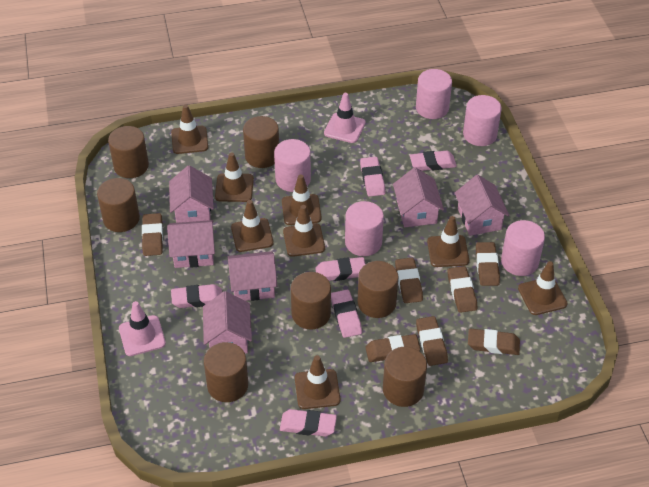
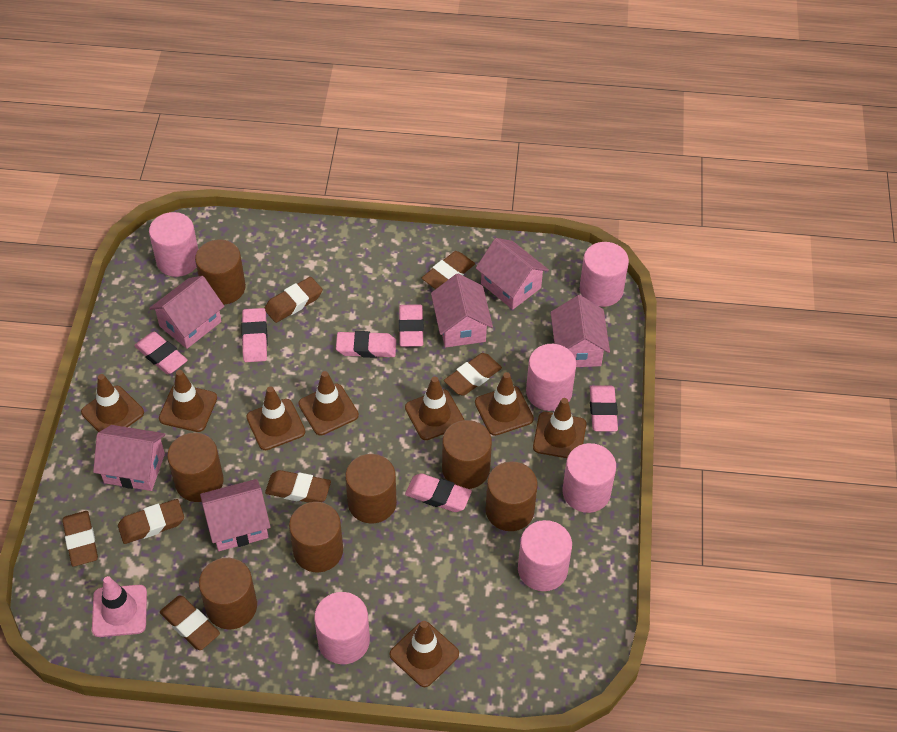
pink cylinder: [274,139,311,192] [345,201,384,256] [416,69,452,119] [463,95,502,146] [501,220,545,276] = 5 -> [149,212,198,277] [314,592,370,664] [518,520,572,591] [526,344,576,411] [563,443,616,513] [580,242,629,307] = 6
pink traffic cone: [119,301,166,356] [324,93,366,143] = 2 -> [92,576,147,637] = 1

